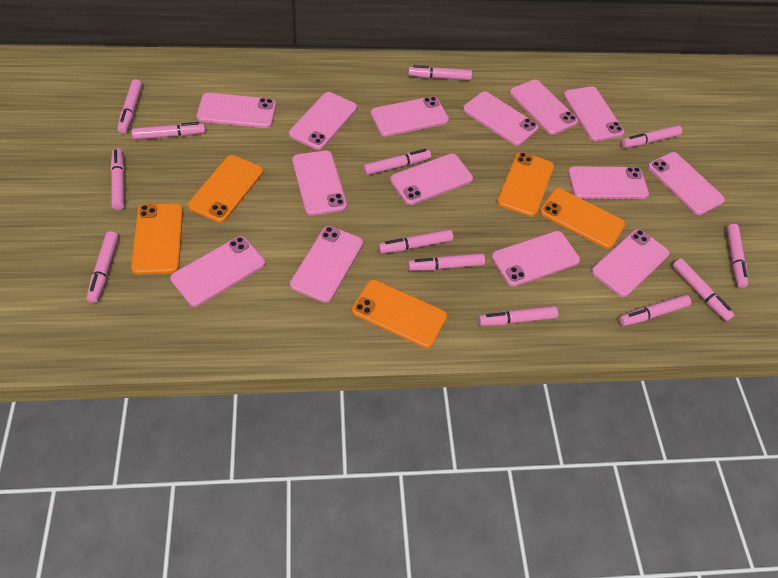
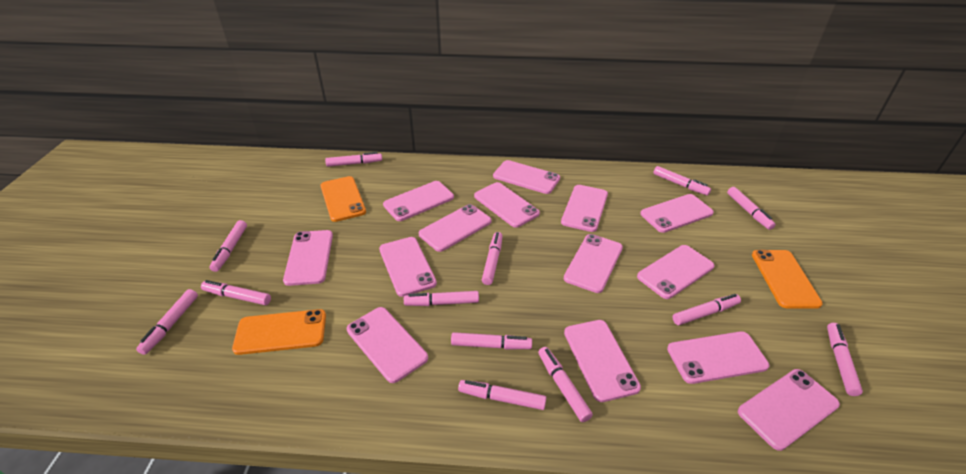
orange phone: [131,203,183,274] [188,155,263,223] [352,279,447,348] [497,152,554,217] [540,188,625,249] = 5 -> [232,309,326,355] [320,176,366,222] [752,250,823,309] = 3

